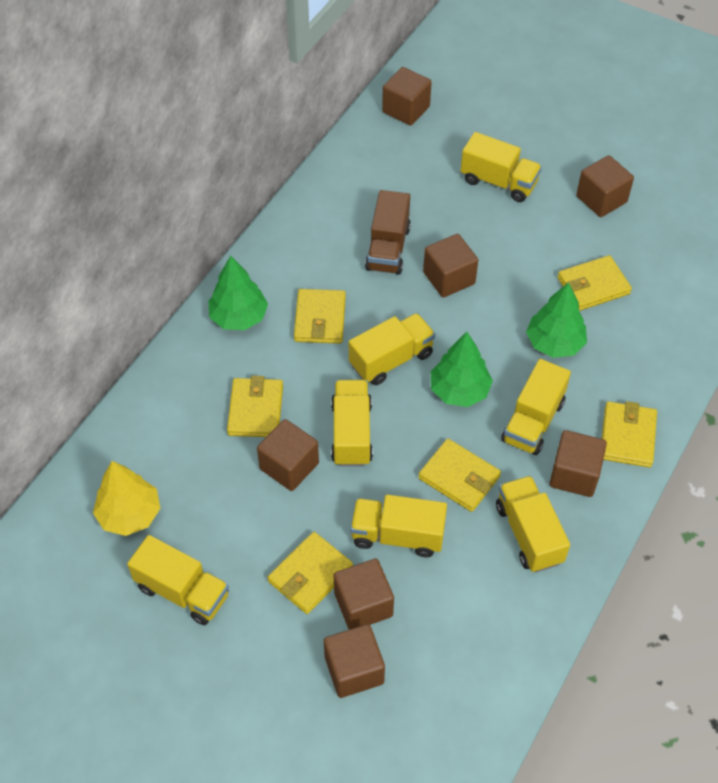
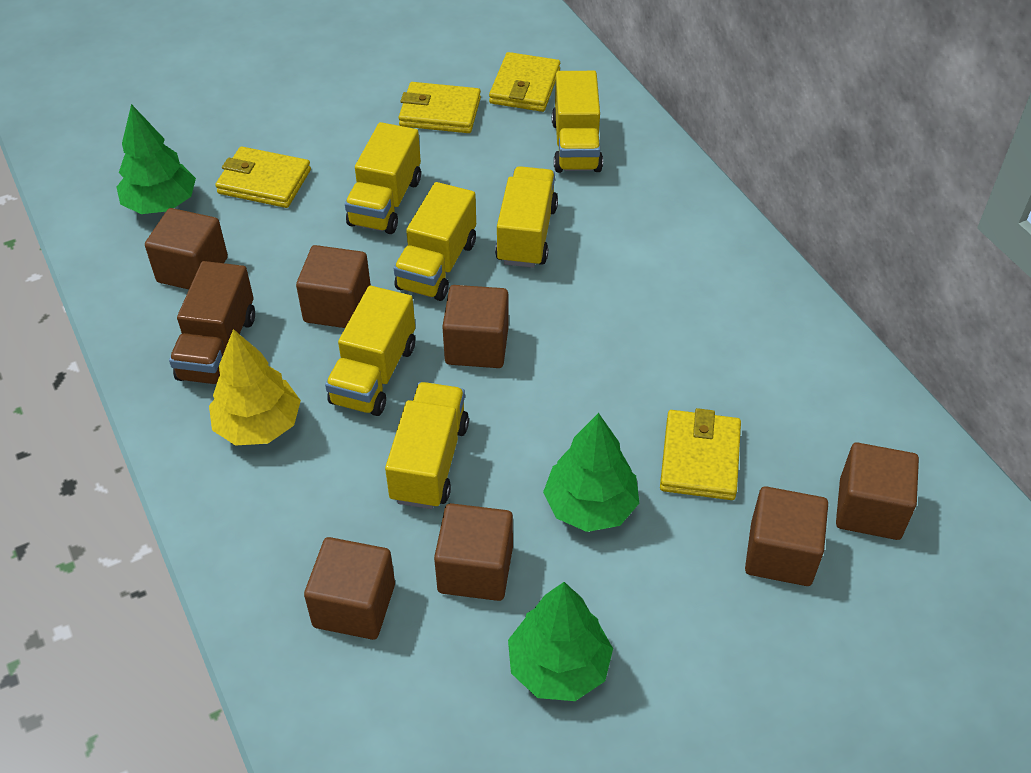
yellow truck: [127,535,229,625] [331,380,373,467] [349,313,435,385] [350,495,447,557] [461,132,542,202] [496,476,570,572] [501,359,571,455] = 7 -> [325,286,415,416] [345,122,421,234] [385,382,469,509] [394,182,476,301] [495,166,558,268] [552,71,603,173] = 6
yellow wallet: [227,376,283,437] [268,532,353,614] [294,289,346,344] [418,439,501,512] [558,255,632,311] [602,401,657,467] = 6 -> [215,147,311,208] [399,82,481,133] [489,52,560,112] [660,408,741,500] = 4

